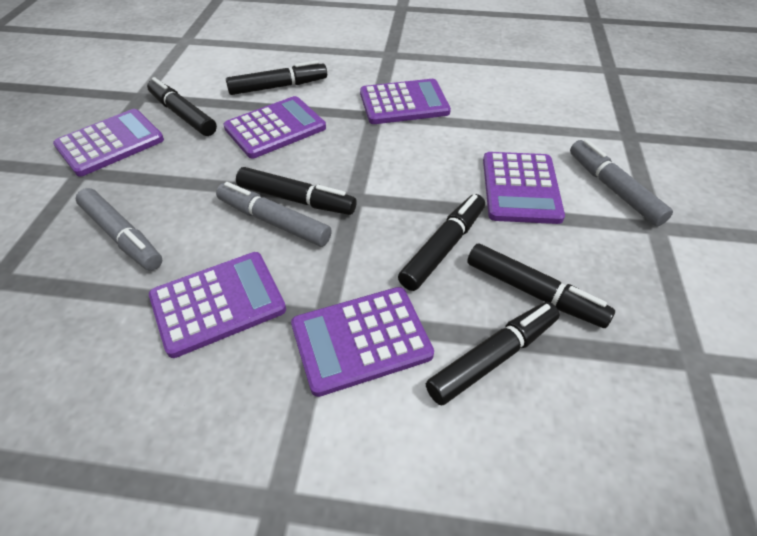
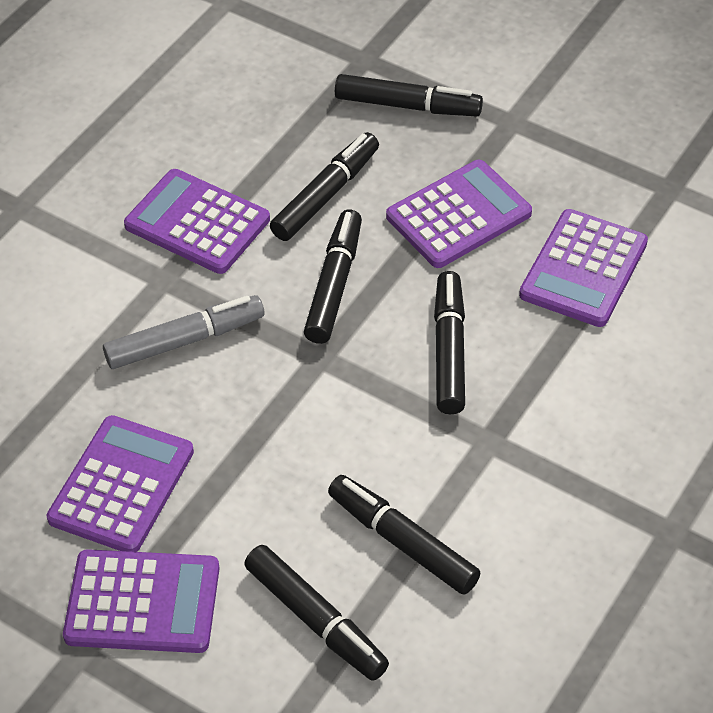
grey marker: [76,188,162,271] [216,182,332,247] [570,139,673,227] = 3 -> [103,295,264,369] = 1
purple calculator: [53,109,164,177] [149,252,286,358] [223,96,326,158] [291,287,434,397] [360,79,451,124] [483,152,565,224] = 6 -> [47,415,194,552] [63,549,220,653] [124,169,270,274] [386,160,532,268] [519,209,648,327] = 5

